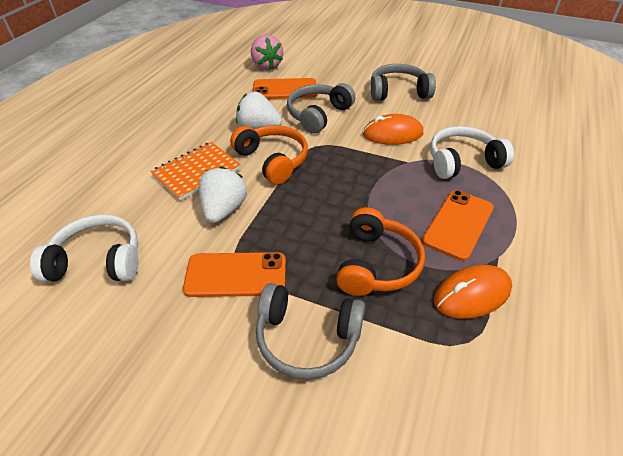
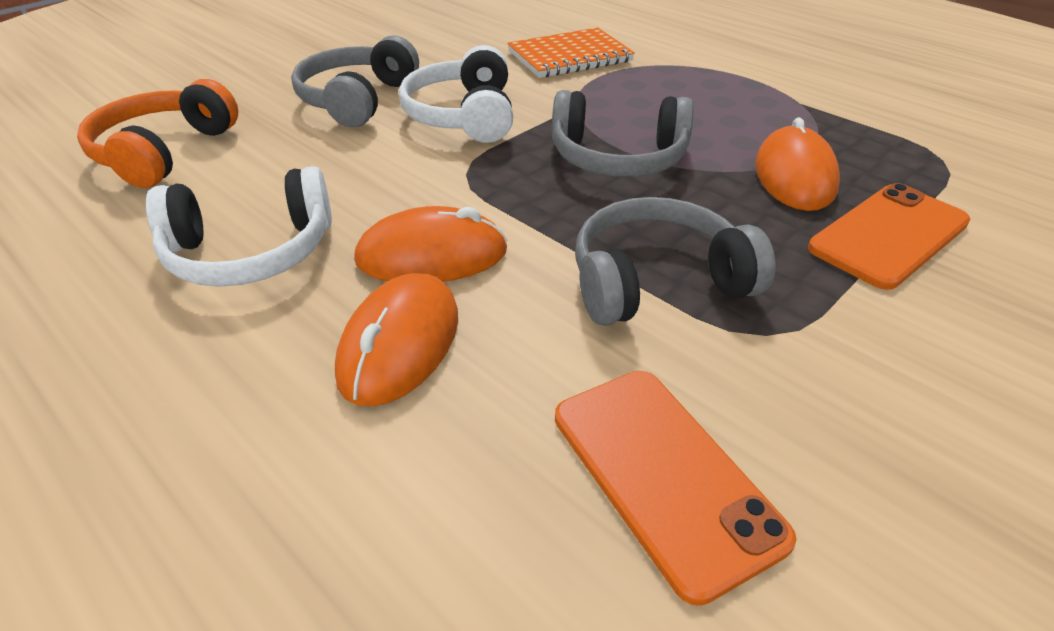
orange headphones: [230,125,308,184] [336,207,425,296] = 2 -> [77,79,239,188] = 1
orange mouse: [363,114,423,145] [434,265,512,319] = 2 -> [335,273,458,406] [354,206,508,282] [755,117,840,211] = 3
orange phone: [183,252,286,297] [253,78,317,99] [422,190,494,261] = 3 -> [555,371,797,606] [808,183,971,290] = 2
pink strawberry: [251,35,283,70] = 1 -> none = 0
white strawberry: [199,167,247,223] [236,92,282,129] = 2 -> none = 0

